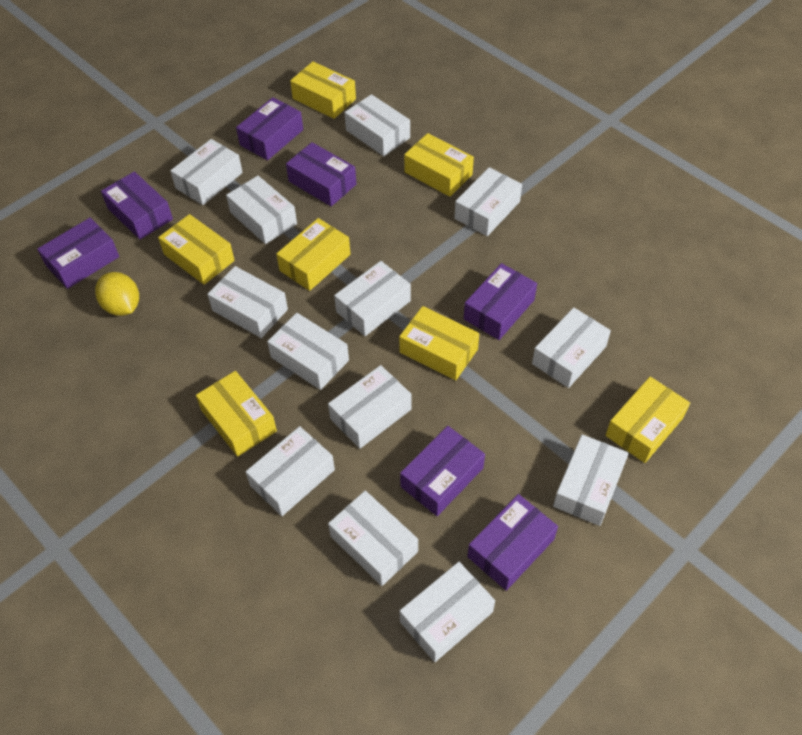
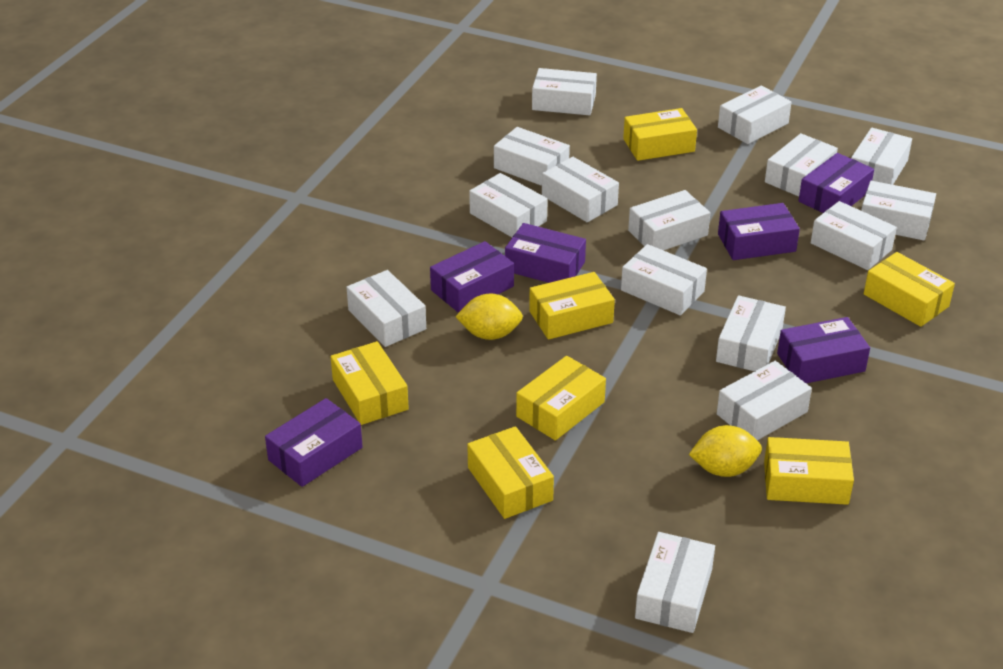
purple box: [37,218,119,289] [101,171,173,240] [236,97,303,160] [286,142,356,206] [400,426,485,516] [464,263,537,340] [467,494,558,591] = 7 -> [265,398,363,487] [430,241,514,313] [505,223,586,283] [718,203,800,260] [777,317,870,383] [799,153,874,213] = 6
white box: [170,139,243,205] [207,266,288,338] [226,176,297,244] [246,426,335,516] [267,313,349,390] [328,365,412,449] [328,490,418,586] [334,261,411,336] [345,94,410,156] [399,562,495,662] [455,167,522,236] [532,307,611,388] [553,434,629,526] = 13 -> [347,270,426,347] [469,173,548,237] [494,127,570,186] [532,68,597,115] [542,157,619,222] [621,244,707,316] [628,190,710,251] [635,532,715,633] [716,295,786,371] [717,361,812,440] [718,86,792,144] [765,133,838,196] [811,201,897,270] [851,127,912,185] [861,181,936,241] = 15
yellow lemon: [95,272,139,316] = 1 -> [455,293,523,340] [689,425,762,477] = 2

